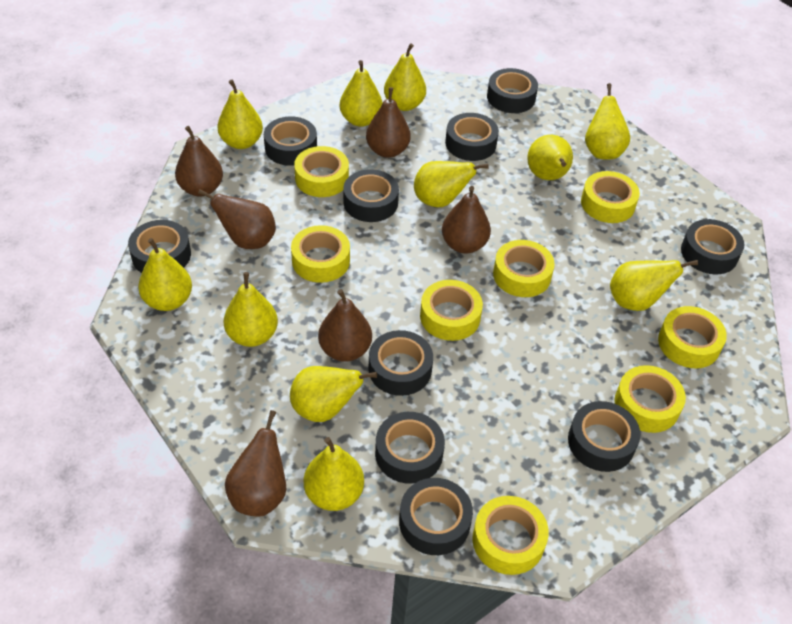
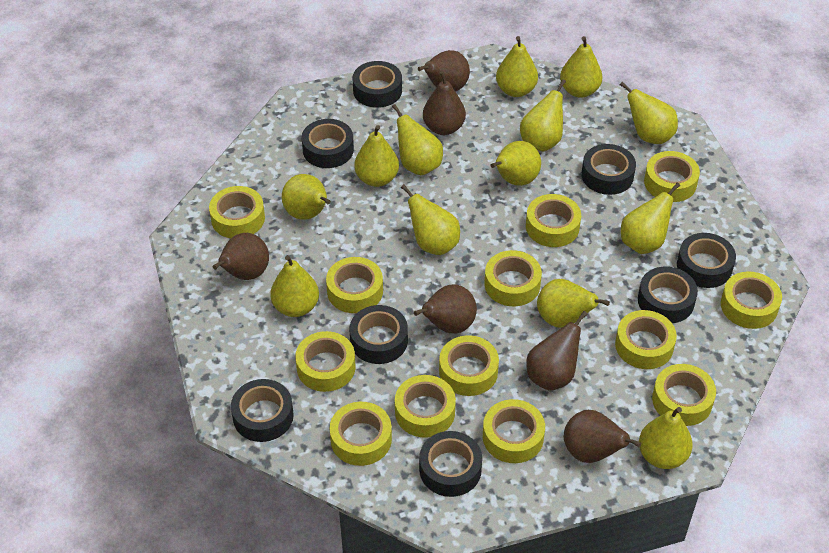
black tape: [128,220,191,273] [264,116,317,166] [343,169,399,222] [368,330,433,396] [375,412,445,484] [399,478,473,555] [445,113,499,161] [487,68,538,113] [568,401,640,472] [681,219,744,274] = 10 -> [231,379,294,442] [302,119,354,168] [350,305,408,364] [353,61,402,108] [419,431,482,497] [581,144,636,195] [638,266,698,323] [677,233,736,288] = 8
yellow pear: [138,238,192,311] [217,80,263,149] [224,272,278,347] [290,366,377,422] [304,437,364,511] [340,60,383,127] [384,44,426,111] [414,161,489,207] [527,135,573,180] [585,83,630,160] [610,260,698,311] = 11 -> [270,255,319,317] [282,174,331,220] [354,125,399,187] [392,104,443,175] [401,184,460,255] [491,141,541,186] [496,36,538,97] [520,79,566,151] [537,279,610,328] [560,36,602,98] [620,82,678,144] [621,182,680,254] [639,407,693,469] = 13
yellow tape: [291,225,350,283] [294,146,349,197] [420,280,483,341] [473,496,549,575] [493,240,555,297] [581,171,640,223] [614,365,686,433] [658,306,727,368] = 8 -> [209,186,265,238] [295,331,355,392] [326,257,383,313] [330,402,392,466] [395,375,456,438] [439,335,499,396] [483,399,545,463] [485,250,542,306] [526,194,581,247] [615,310,677,369] [644,151,700,202] [652,364,716,426] [721,271,782,329] = 13

